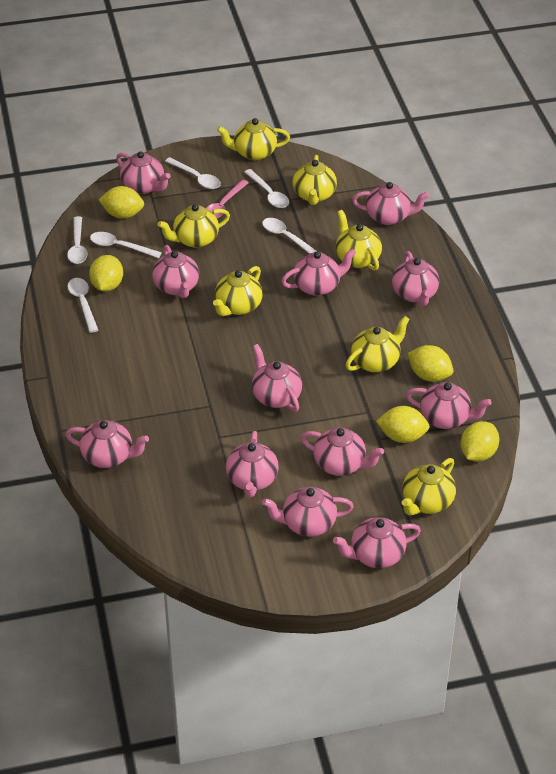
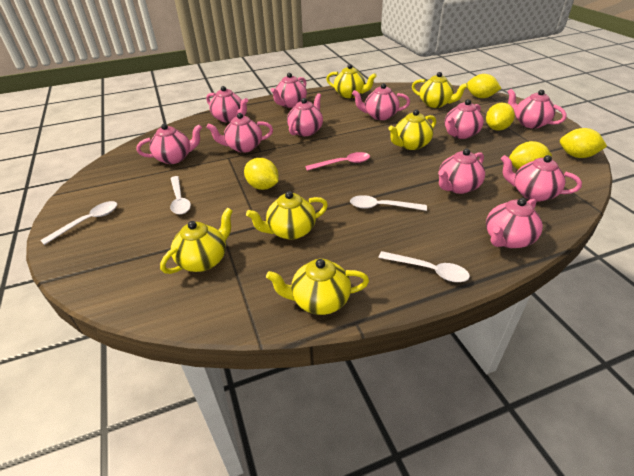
pink teapot: [66,420,149,468] [116,151,170,194] [152,245,199,298] [226,431,279,498] [252,344,302,412] [262,487,354,537] [281,248,356,296] [301,427,384,476] [333,517,421,568] [352,182,429,225] [392,251,439,306] [406,382,492,429] = 12 -> [137,124,202,164] [206,86,248,122] [206,113,273,153] [271,73,307,108] [287,93,323,136] [352,83,410,120] [438,149,485,194] [445,99,484,139] [486,198,543,248] [501,155,582,202] [507,89,567,129] = 11
white spoon: [67,216,87,264] [67,278,98,333] [90,232,162,258] [165,157,221,189] [244,169,289,208] [262,218,317,254] = 6 -> [40,201,117,245] [170,176,191,215] [350,195,427,211] [378,251,470,282] = 4
yellow teapot: [157,204,230,248] [213,266,263,316] [217,118,290,160] [293,155,337,205] [336,210,382,271] [346,316,410,372] [402,458,456,515] = 7 -> [160,208,233,274] [246,191,328,240] [266,259,369,315] [326,64,377,98] [388,110,436,150] [412,72,468,108] = 6

